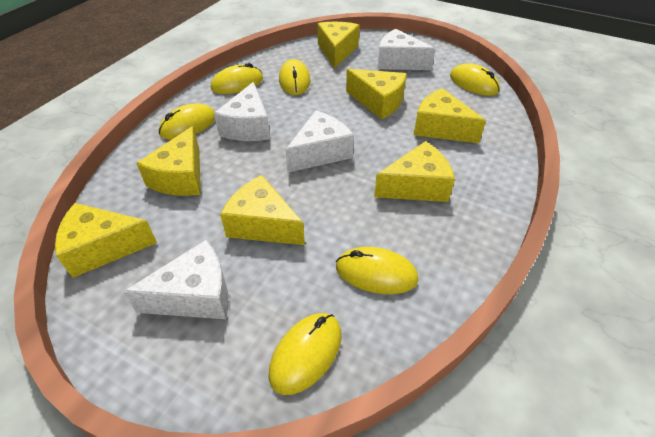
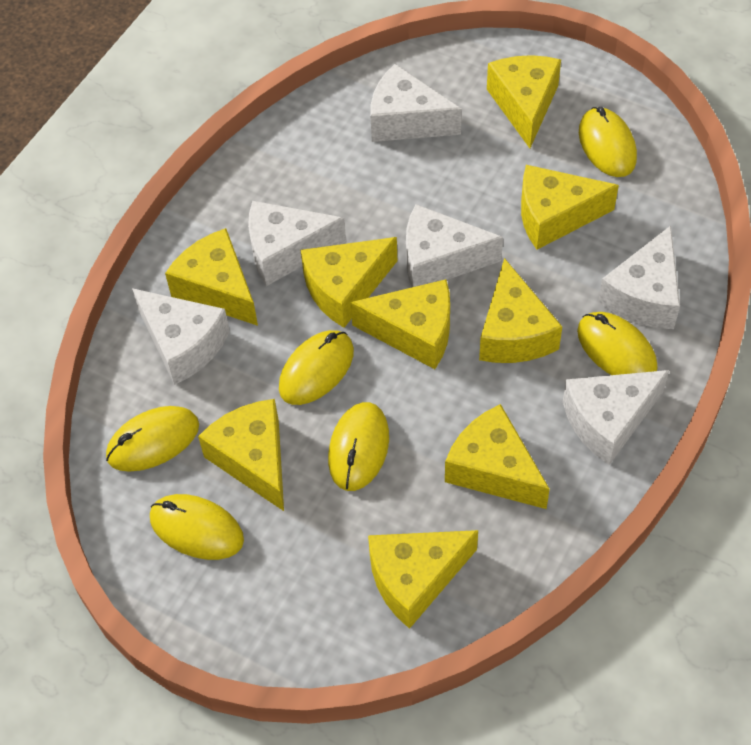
white cheese: [124,240,228,319] [214,82,270,141] [285,111,354,173] [378,29,435,70] = 4 -> [132,288,230,385] [248,201,346,286] [370,64,462,142] [406,204,503,287] [563,370,669,465] [598,226,680,329] = 6
yellow cheese: [55,203,157,278] [136,126,201,196] [220,175,305,245] [317,22,360,68] [346,69,407,119] [374,141,455,202] [414,88,486,143] = 7 -> [165,228,258,326] [198,399,284,511] [301,237,397,328] [350,279,450,369] [368,530,478,629] [445,404,550,509] [479,258,562,363] [487,55,561,148] [521,165,619,250] = 9

